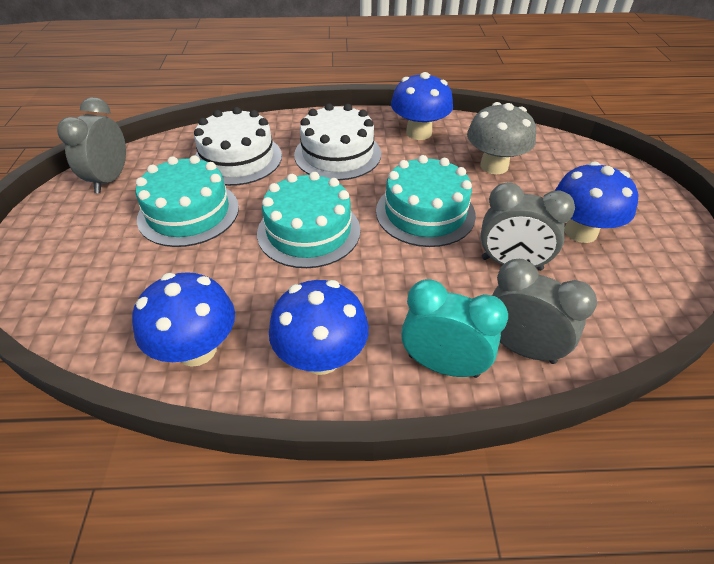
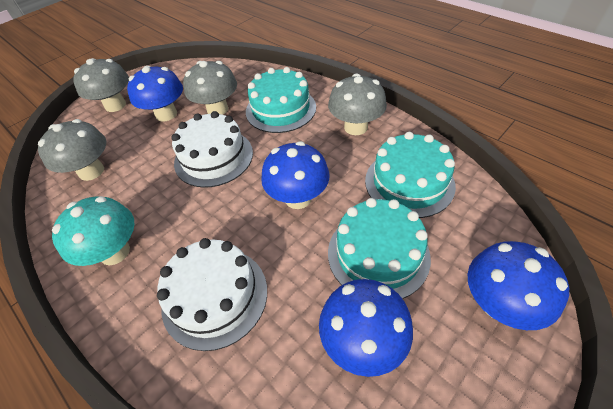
grey clock: [57,97,126,193] [480,182,575,271] [492,259,597,364] = 3 -> none = 0
grey mushroom: [467,102,536,174] = 1 -> [38,119,106,181] [73,58,129,112] [183,61,237,115] [328,73,387,135] = 4
turquoise clock: [401,279,508,378] = 1 -> none = 0
turquoise mushroom: none = 0 -> [52,196,135,266] = 1

